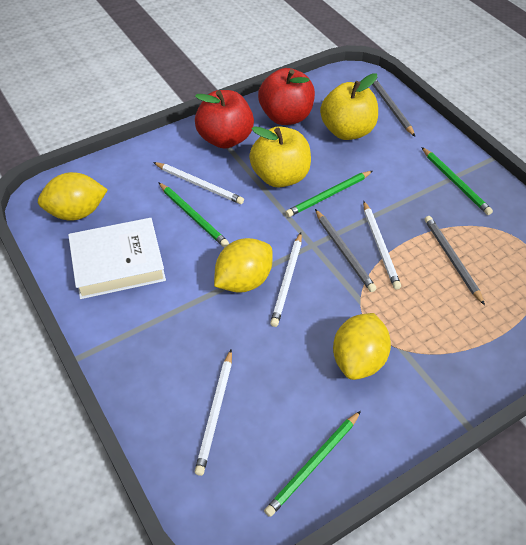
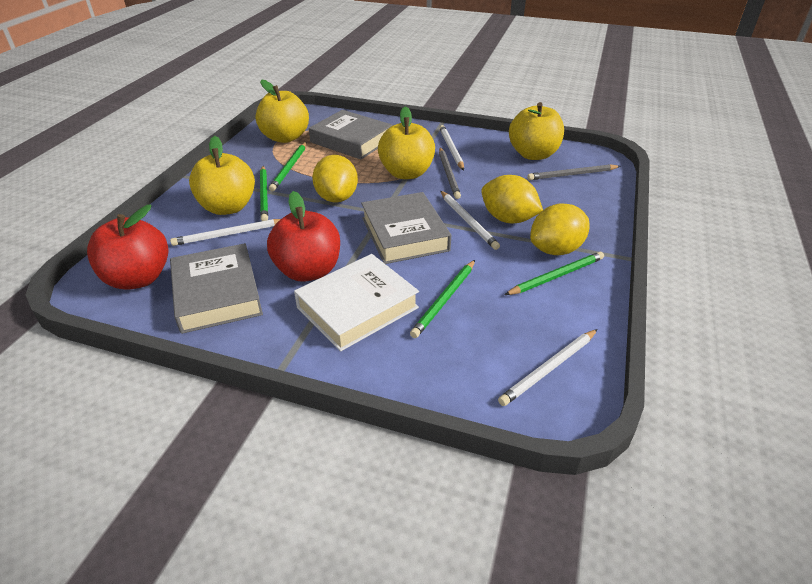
grey book: none = 0 -> [170,243,263,334] [309,110,393,159] [361,192,451,264] = 3
grey pencil: [315,209,377,292] [372,79,415,136] [425,216,485,305] = 3 -> [439,148,461,199] [527,164,620,180] = 2
yellow apple: [249,126,311,188] [320,73,378,140] = 2 -> [189,136,255,215] [256,79,309,143] [378,106,435,179] [509,102,564,160] = 4

